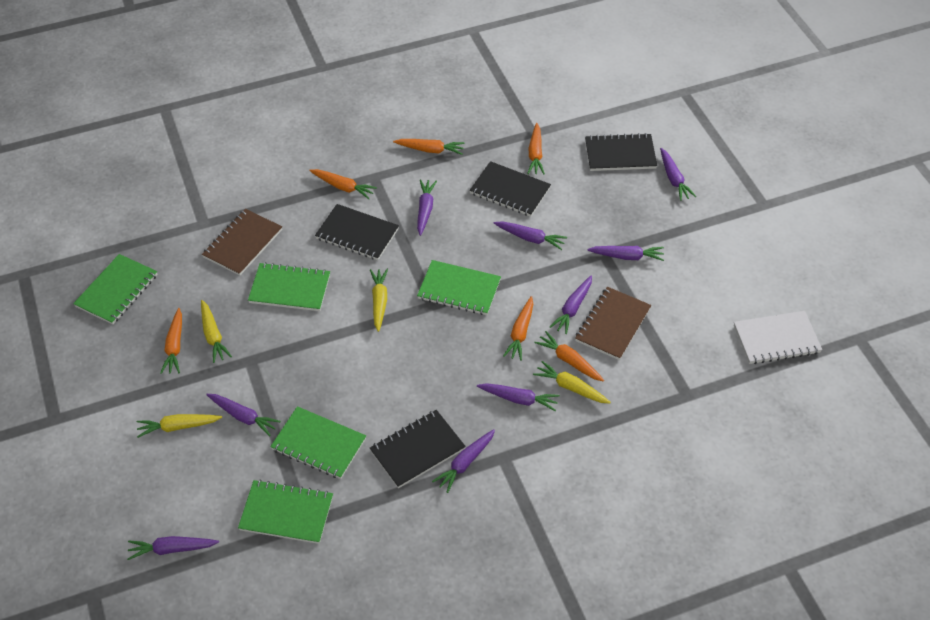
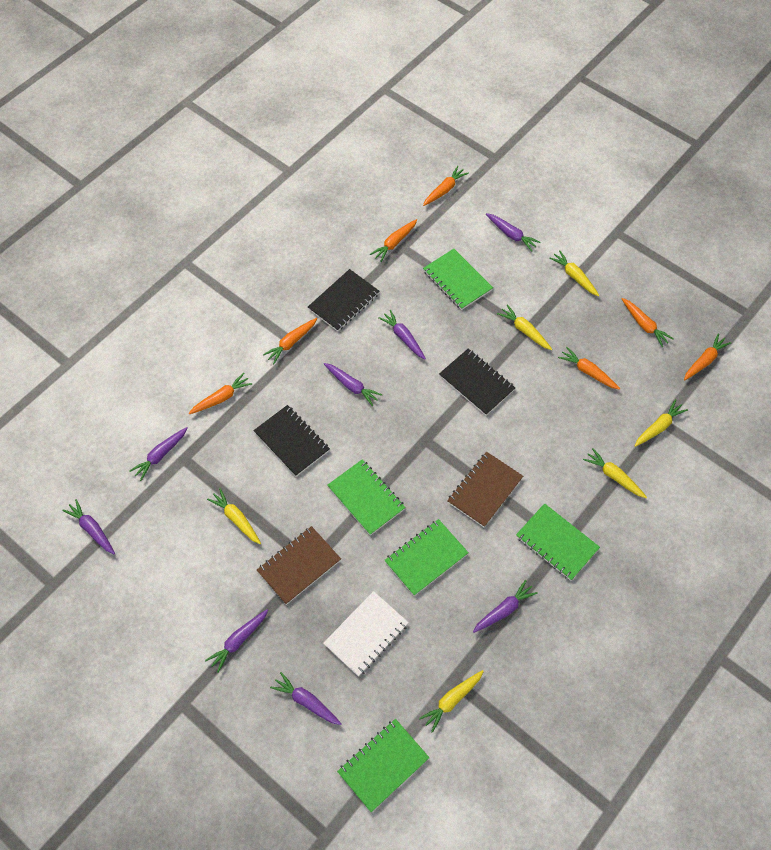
black notebook: [315,204,399,260] [370,410,466,488] [470,161,551,217] [585,133,657,171] = 4 -> [253,405,330,477] [308,269,379,331] [439,349,515,416] = 3
orange carrot: [160,308,182,374] [309,169,377,199] [393,139,465,155] [503,296,533,361] [527,123,545,174] [534,331,604,381] = 6 -> [188,373,252,414] [263,318,317,364] [370,219,417,262] [423,166,469,206] [558,347,620,390] [621,298,673,347] [684,333,731,381] = 7
purple carrot: [127,536,219,560] [206,394,281,436] [417,179,437,236] [432,429,495,493] [477,383,560,411] [494,221,567,250] [550,276,592,334] [587,246,664,261] [660,148,696,201] = 9 -> [62,499,115,554] [130,427,188,481] [205,609,268,673] [270,672,342,725] [324,363,382,406] [378,310,426,359] [473,580,538,633] [486,213,541,252] = 8
yellow carrot: [137,414,222,438] [201,300,232,363] [370,269,388,332] [533,361,611,404] = 4 -> [207,488,261,544] [419,670,484,733] [497,304,552,350] [549,250,600,297] [583,448,647,498] [635,399,688,447] = 6

